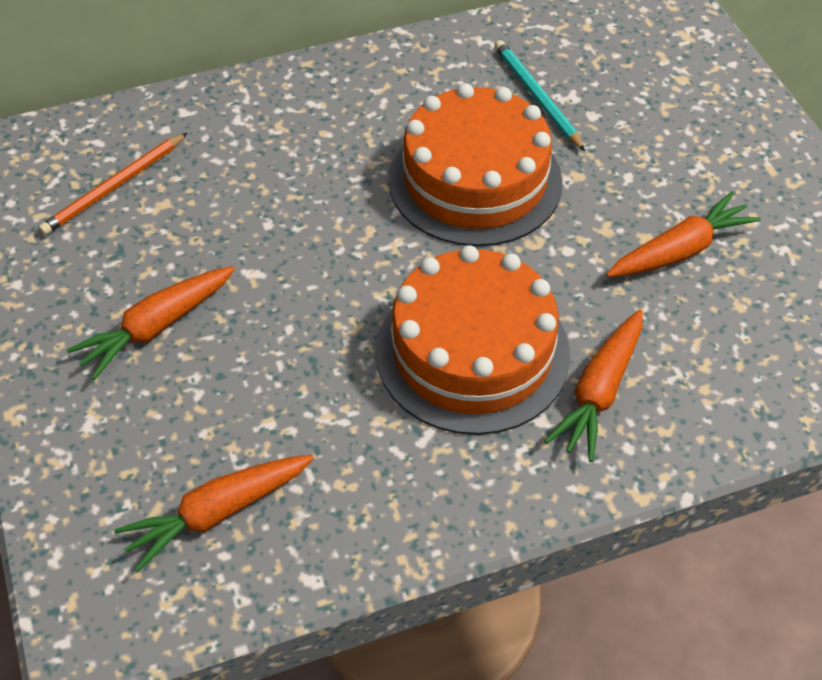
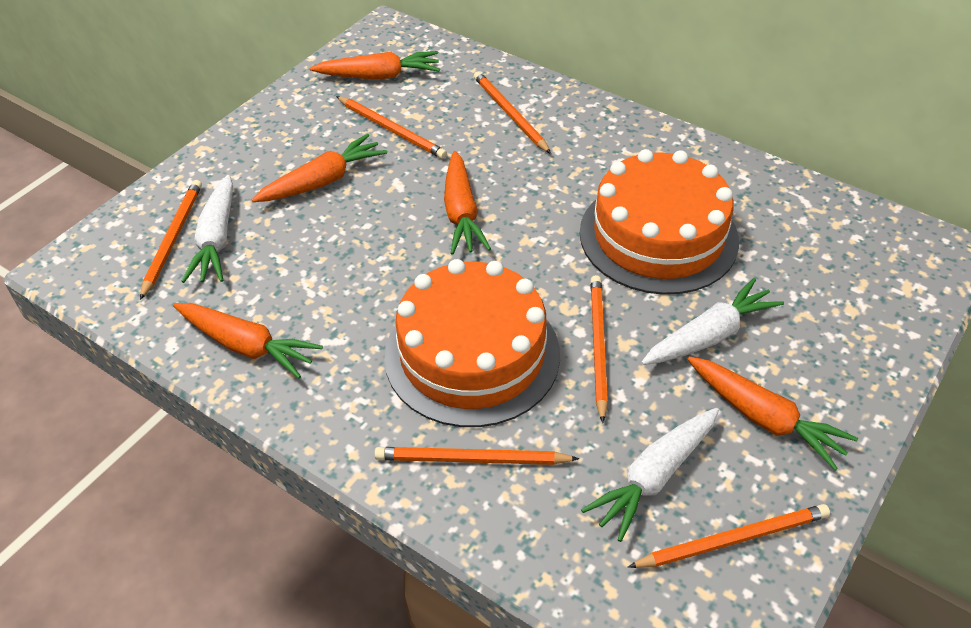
orange carrot: [67,266,235,380] [114,455,314,572] [544,310,643,462] [606,192,761,277] = 4 -> [173,303,323,378] [252,134,387,202] [310,51,440,79] [444,151,491,255] [687,356,858,470] = 5
orange pencil: [38,133,187,235] = 1 -> [140,180,202,300] [336,96,447,159] [374,447,579,465] [474,71,551,154] [590,275,608,423] [628,504,830,568] = 6
turquoise pencil: [494,40,585,151] = 1 -> none = 0
white carrot: none = 0 -> [181,175,233,283] [581,408,719,542] [641,278,784,365] = 3

